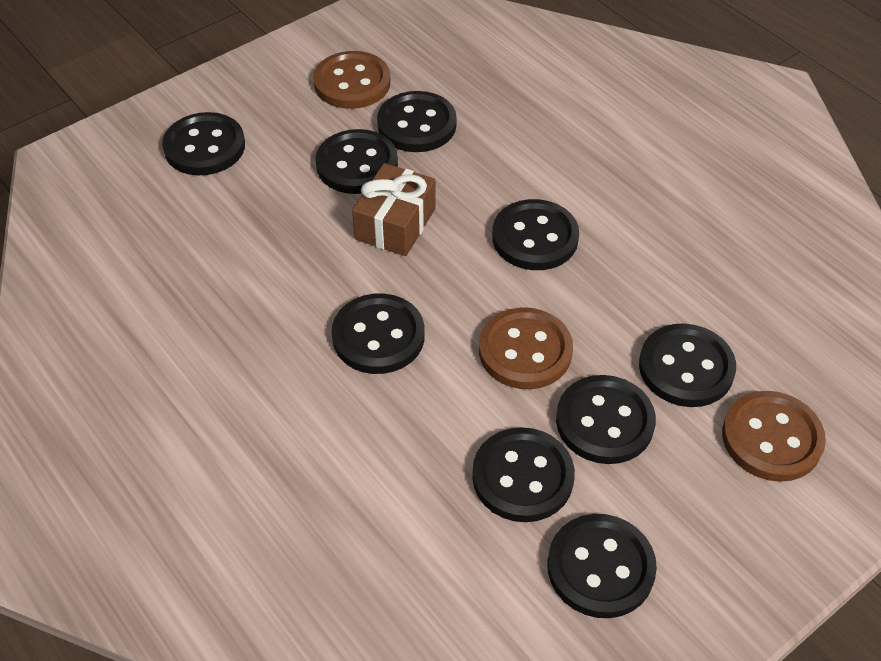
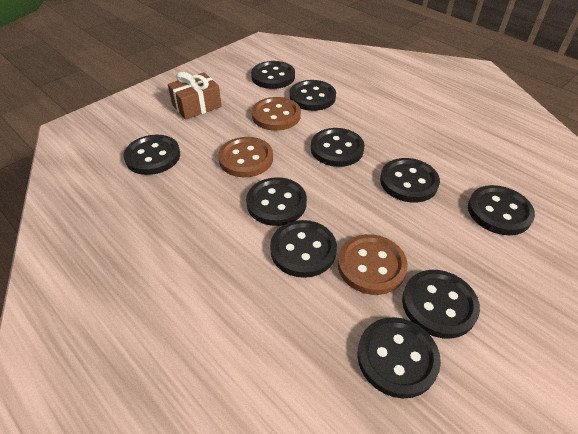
black button: [162,112,245,175] [316,129,398,194] [332,293,425,374] [377,91,457,152] [472,427,575,522] [492,199,579,270] [547,514,657,618] [556,375,656,464] [639,323,736,407] = 9 -> [123,135,180,175] [246,177,307,226] [251,61,295,89] [270,220,337,278] [290,80,336,111] [311,128,365,167] [357,317,441,398] [380,158,440,203] [402,270,480,339] [468,185,535,235] = 10

